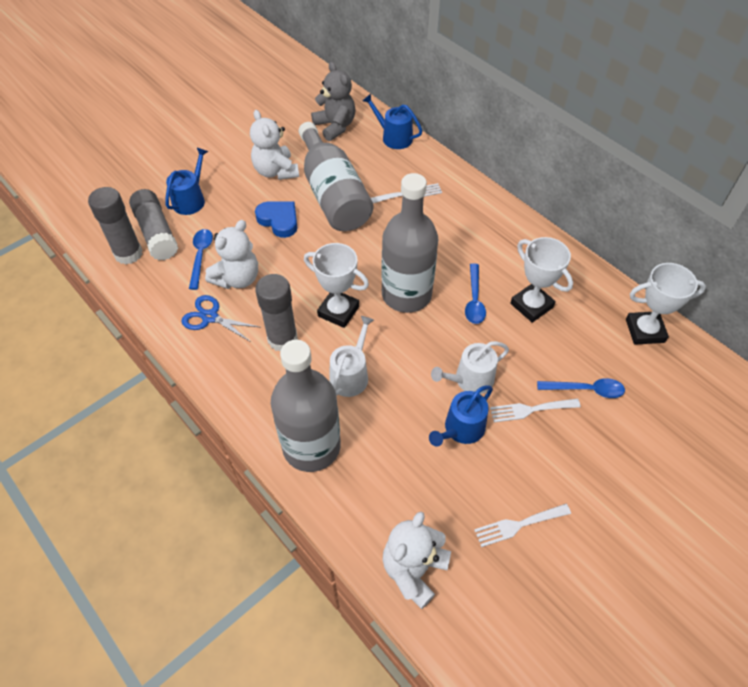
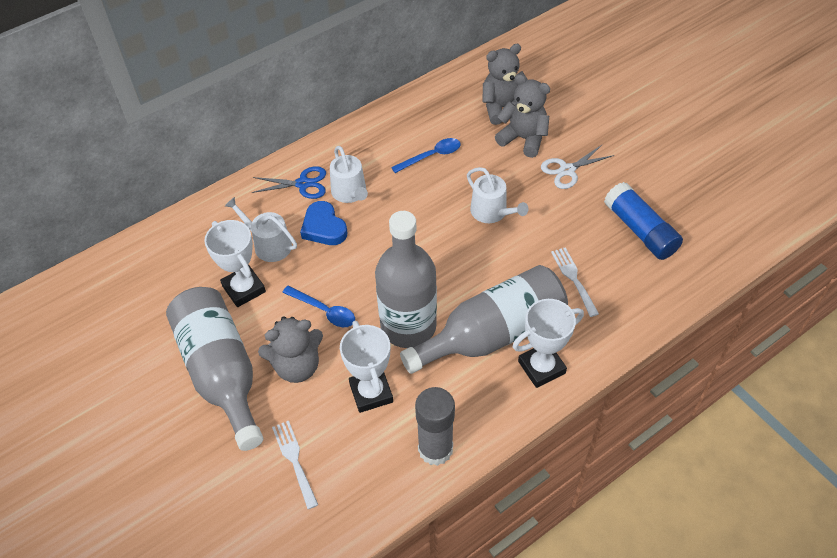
blue glue stick: none = 0 -> [604,182,683,260] = 1
blue spoon: [189,229,213,290] [465,263,486,324] [537,378,625,398] = 3 -> [282,286,355,327] [391,138,461,173] = 2
blue watering can: [165,148,208,215] [363,94,422,149] [429,385,493,447] = 3 -> none = 0
grey glue stick: [88,187,142,264] [129,189,178,260] [255,274,298,351] = 3 -> [415,387,455,466] = 1
grey teddy bear: [311,62,355,141] = 1 -> [258,316,323,383] [483,44,528,125] [495,74,550,158] = 3
white fork: [371,183,442,203] [474,504,571,547] [490,399,581,422] = 3 -> [272,420,318,509] [551,247,599,317] = 2
white scissors: none = 0 -> [541,144,614,189] = 1
white teddy bear: [205,220,258,289] [250,110,299,180] [383,512,451,609] = 3 -> none = 0
white watering can: [329,316,374,397] [431,341,509,394] = 2 -> [225,197,297,262] [330,146,368,203] [467,167,529,223] = 3

